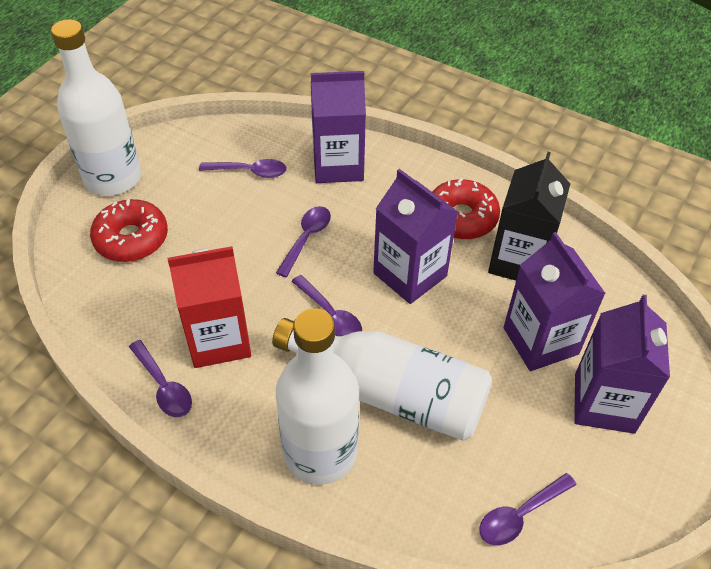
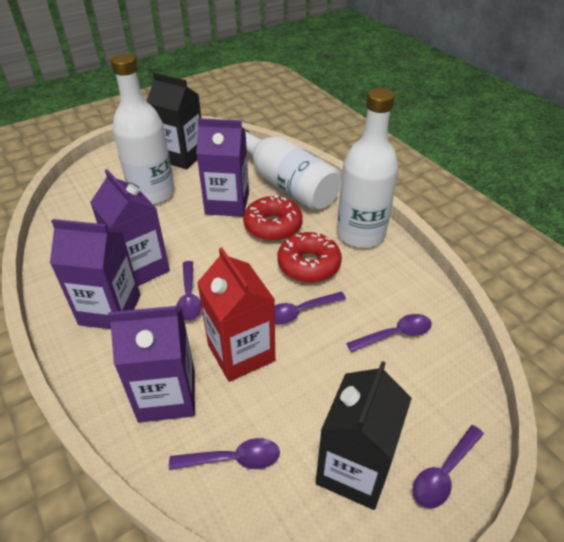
black carton: [488,152,570,281] = 1 -> [146,73,201,169] [315,361,412,510] = 2

